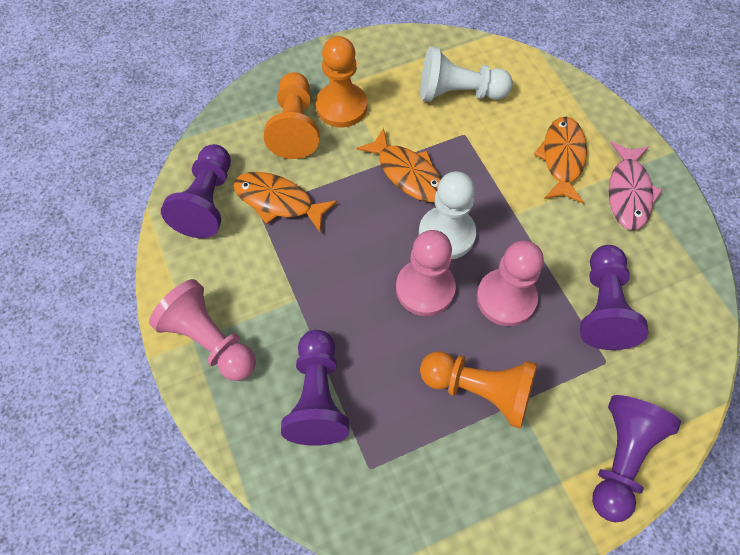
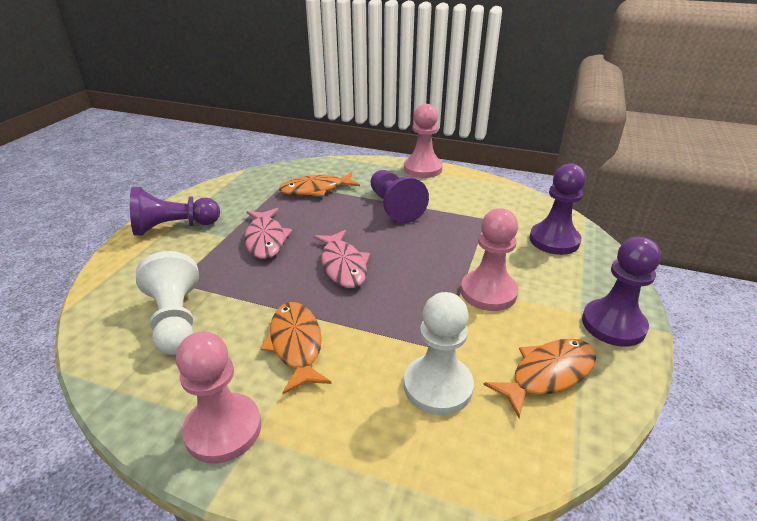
orange pawn: [264,72,319,159] [316,36,367,127] [420,351,537,429] = 3 -> none = 0
pink fish: [608,142,663,230] = 1 -> [245,208,292,259] [313,230,370,288] = 2

